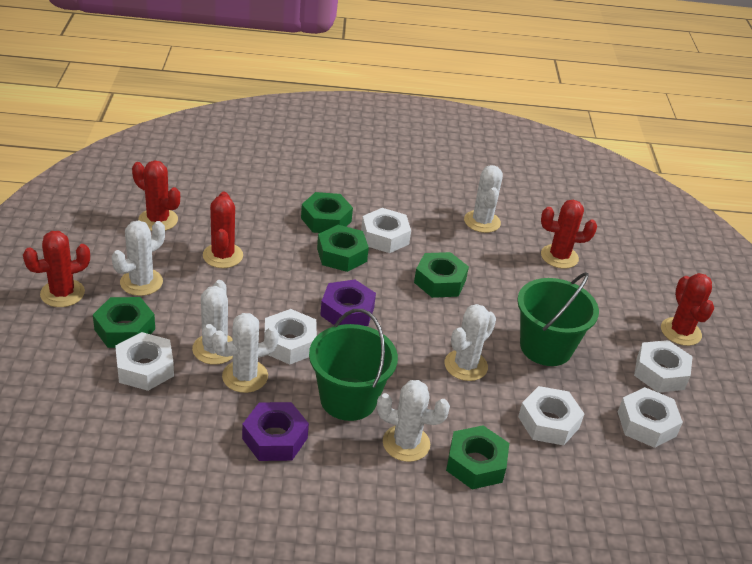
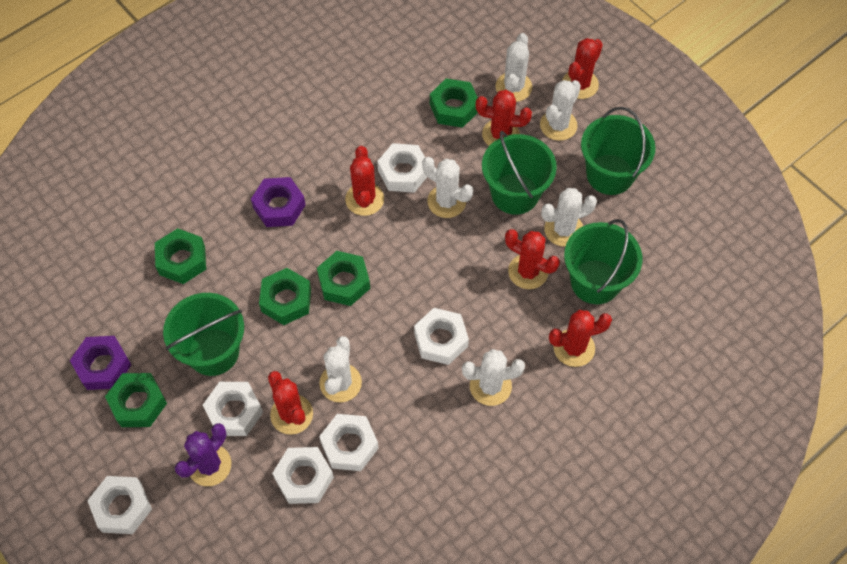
green bucket: [309,309,398,421] [517,272,599,366] = 2 -> [163,293,244,376] [482,131,557,215] [564,219,643,304] [581,107,655,195] = 4
purple cactus: none = 0 -> [175,423,231,486] = 1
red cactus: [23,231,90,307] [132,160,180,231] [203,192,243,268] [541,200,597,269] [661,273,714,346] = 5 -> [268,371,313,435] [345,146,384,216] [476,90,532,146] [505,229,560,289] [549,310,612,367] [562,38,603,99] = 6

